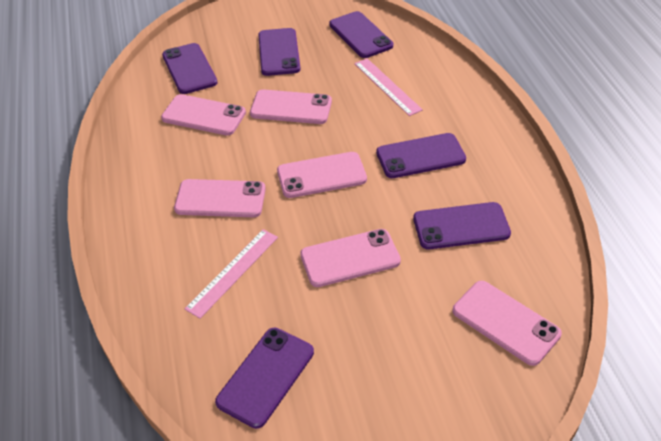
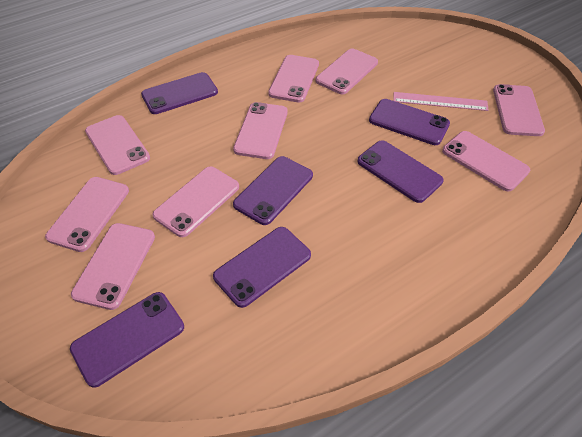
pink phone: [161,94,246,136] [174,179,266,217] [250,89,332,124] [277,152,367,198] [300,229,401,287] [453,281,562,366] = 6 -> [45,177,129,252] [71,223,155,310] [85,115,150,175] [153,167,239,237] [233,102,288,159] [268,55,319,103] [316,49,378,94] [442,131,530,192] [493,84,545,136] = 9
pink ruler: [185,229,278,319] [354,58,423,116] = 2 -> [393,92,489,111] = 1

